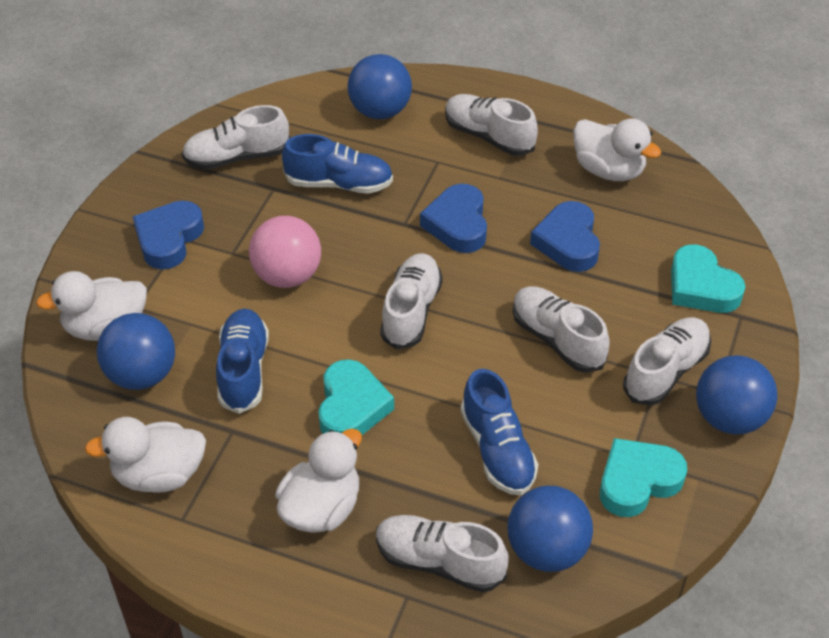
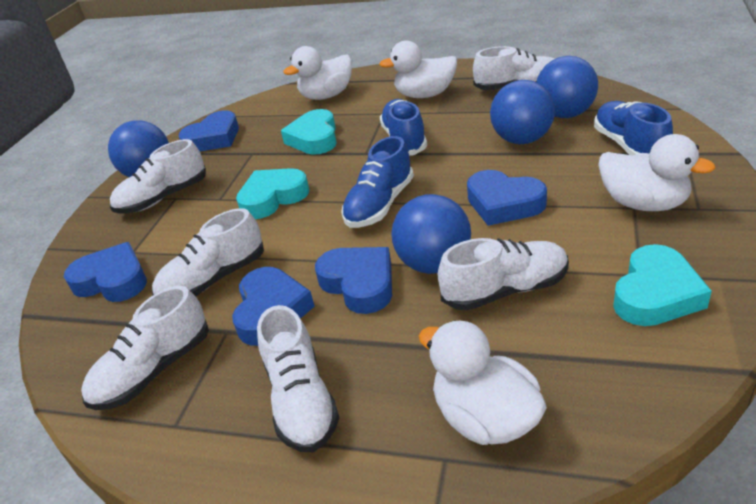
blue heart: [132,201,204,270] [420,184,487,253] [530,201,600,272] = 3 -> [64,242,147,302] [179,110,239,152] [232,267,315,346] [315,247,392,314] [467,170,547,226] = 5
pink ball: [249,216,321,288] = 1 -> none = 0

